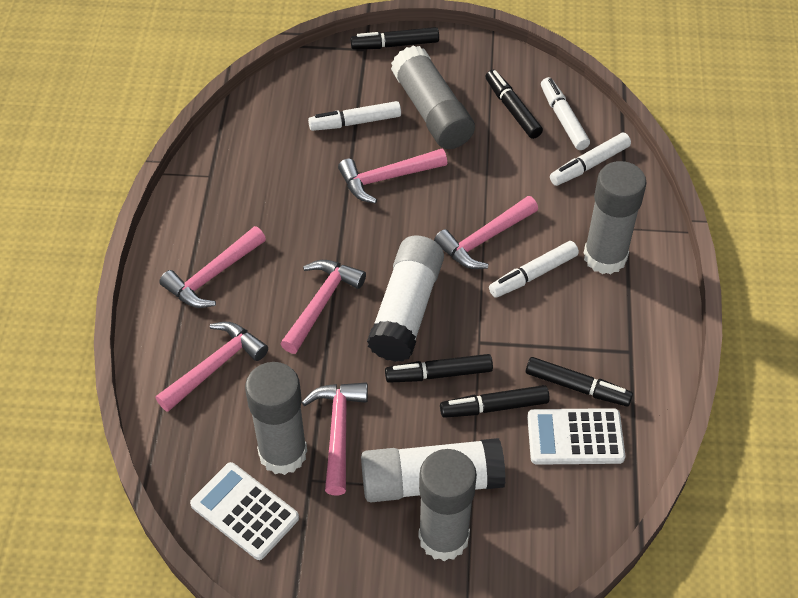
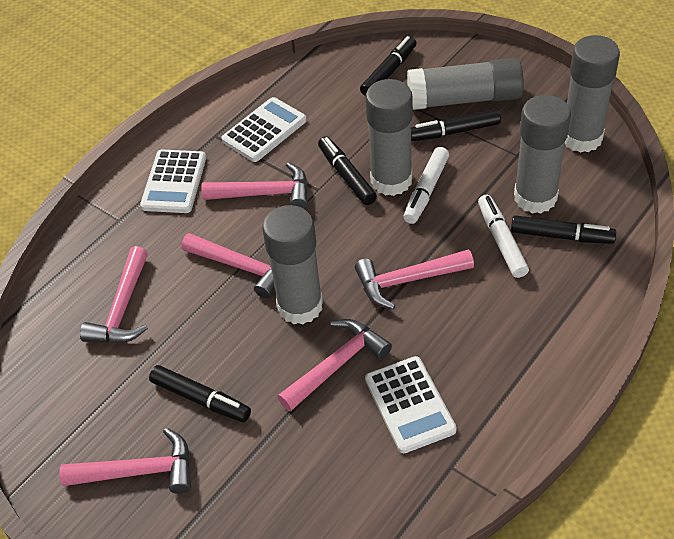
grey glue stick: [245,362,307,475] [391,45,475,149] [418,449,477,561] [584,161,647,274] = 4 -> [262,205,323,324] [365,79,413,196] [407,58,524,110] [514,95,571,214] [565,35,620,153] = 5
white calculator: [190,462,299,560] [527,408,625,465] = 2 -> [140,150,206,213] [222,97,307,162] [365,356,457,453] = 3
white glue stick: [361,438,506,502] [367,235,444,362] = 2 -> none = 0
white marker: [308,101,401,131] [489,241,579,298] [541,77,590,150] [550,133,631,186] = 4 -> [403,147,449,224] [478,195,529,278] = 2

